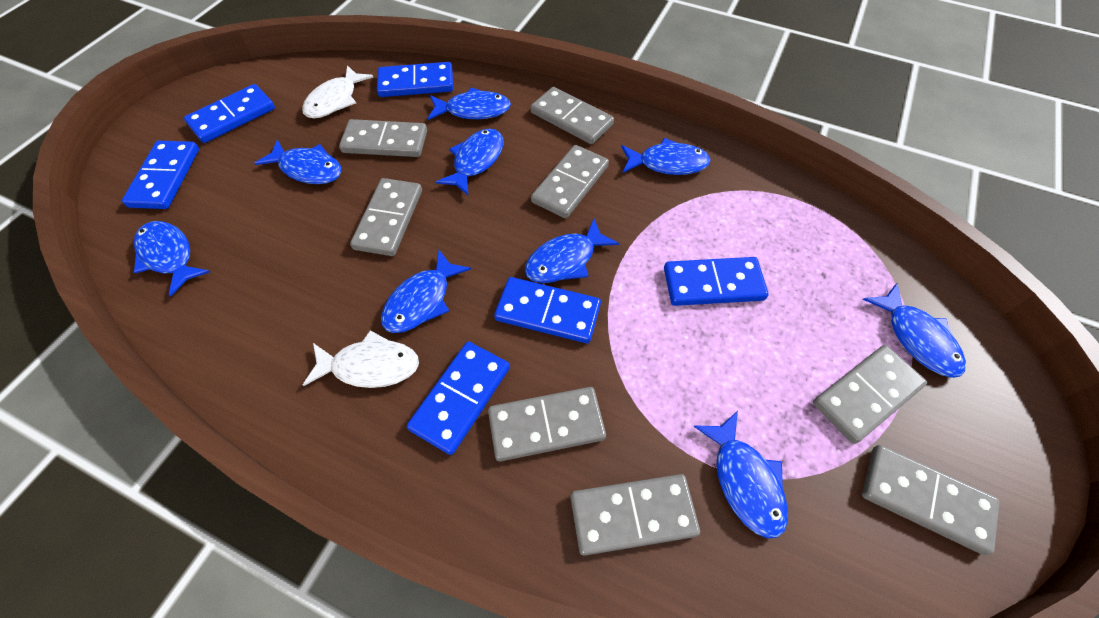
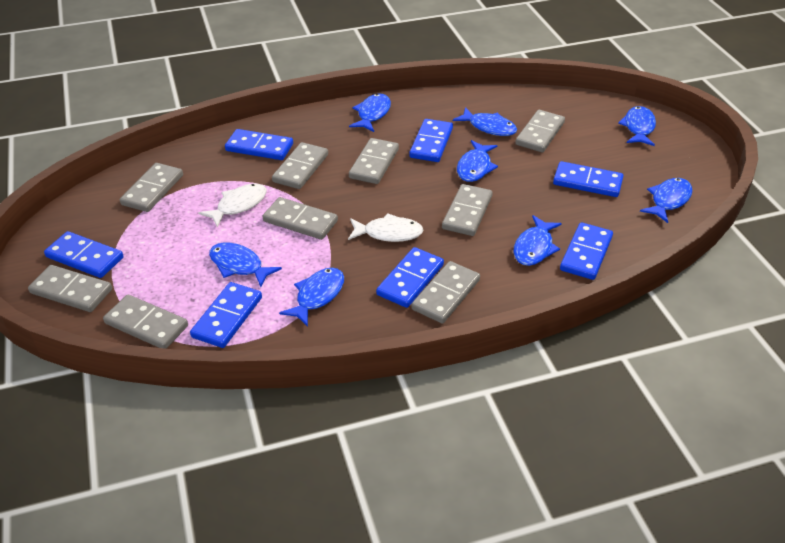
blue domino: [122,141,199,209] [184,84,275,143] [377,62,453,97] [407,342,510,455] [494,277,601,343] [664,257,769,306] = 6 -> [44,231,123,278] [190,282,262,348] [225,129,293,160] [376,247,444,308] [409,119,453,162] [553,161,624,197] [560,222,613,280] = 7
blue fish: [133,221,210,297] [254,140,342,184] [381,250,471,333] [427,88,511,120] [436,129,504,195] [525,219,619,283] [621,138,711,175] [693,411,788,538] [863,283,966,378] = 9 -> [209,242,282,287] [279,268,344,327] [349,94,391,132] [453,107,517,136] [457,140,498,182] [513,215,562,266] [618,106,656,146] [640,178,693,223] = 8
grey domino: [339,119,427,157] [350,178,422,256] [488,387,606,461] [531,87,614,144] [531,145,609,218] [570,474,700,556] [813,345,927,444] [862,445,1000,555] = 8 -> [28,265,112,312] [103,295,188,349] [120,163,183,212] [263,197,338,240] [272,142,328,189] [349,138,399,184] [411,261,480,323] [442,184,493,236] [515,110,565,152] = 9

